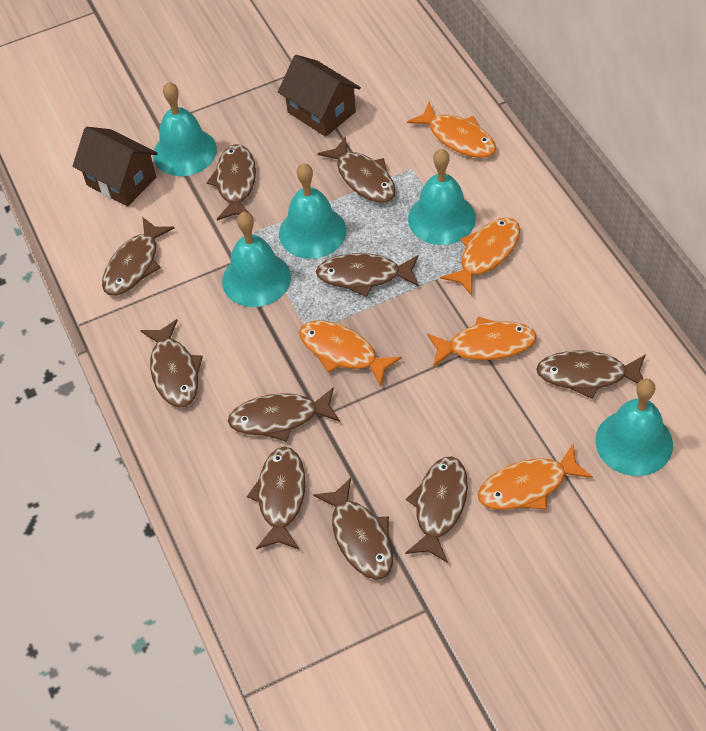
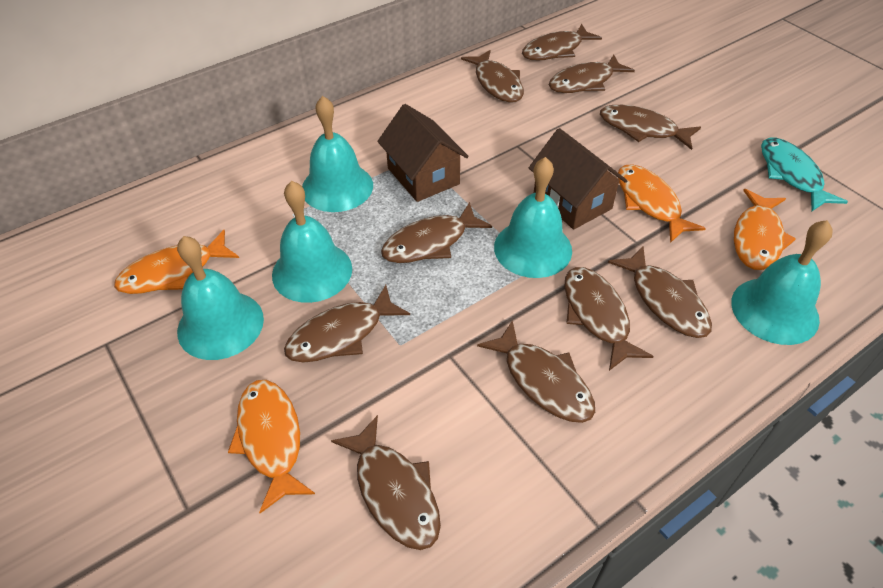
orange fish: [299,320,402,387] [407,102,496,158] [427,317,537,367] [440,217,520,296] [478,444,593,510] = 5 -> [114,230,239,294] [228,380,315,513] [618,164,706,243] [734,189,796,270] = 4
turquoise fish: none = 0 -> [761,138,848,211] = 1

